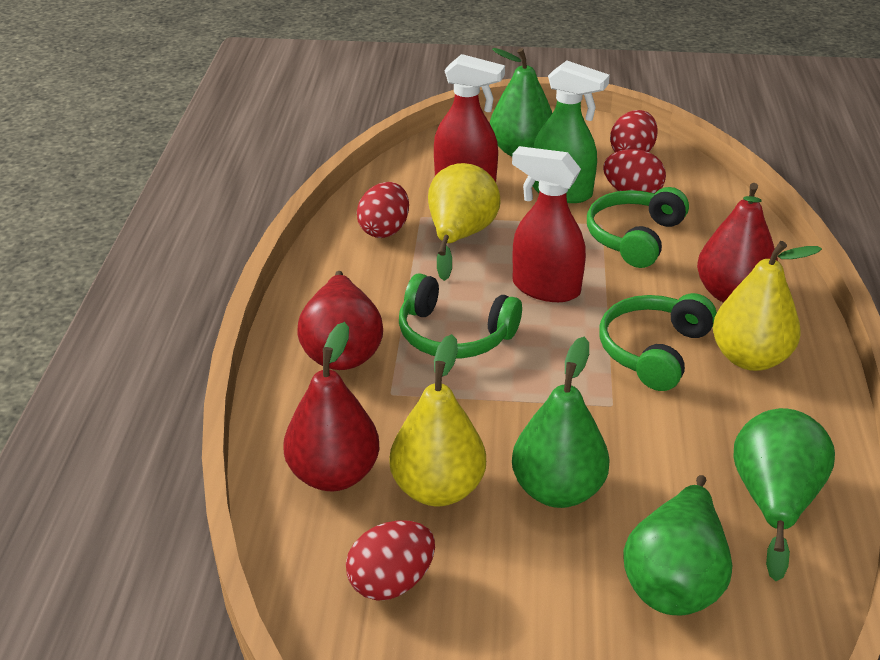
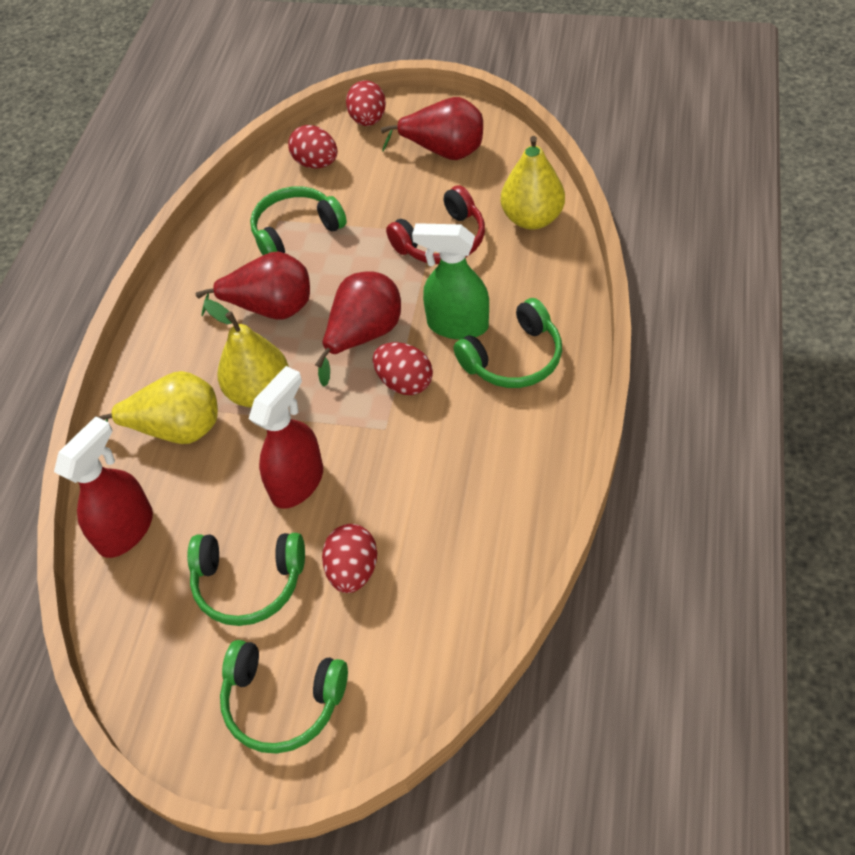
green headphones: [399,273,522,358] [587,187,689,268] [599,293,717,391] = 3 -> [187,533,305,626] [220,640,348,754] [250,186,347,255] [454,298,562,388] = 4
green pear: [490,48,552,157] [512,337,610,508] [623,475,732,615] [734,408,835,581] = 4 -> none = 0
red headphones: none = 0 -> [386,185,485,264] = 1

